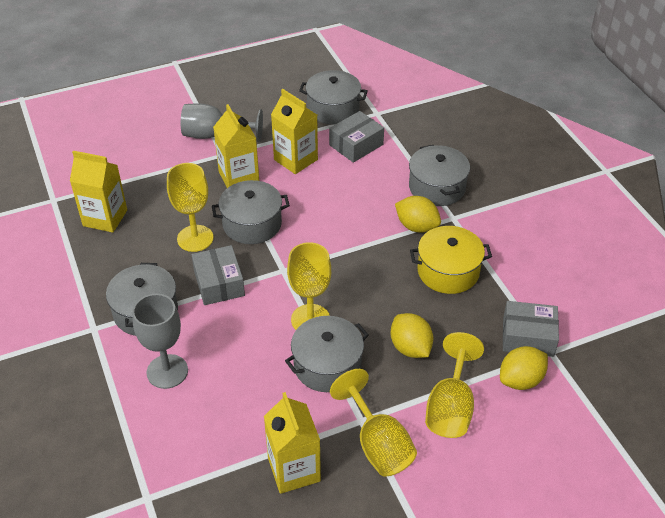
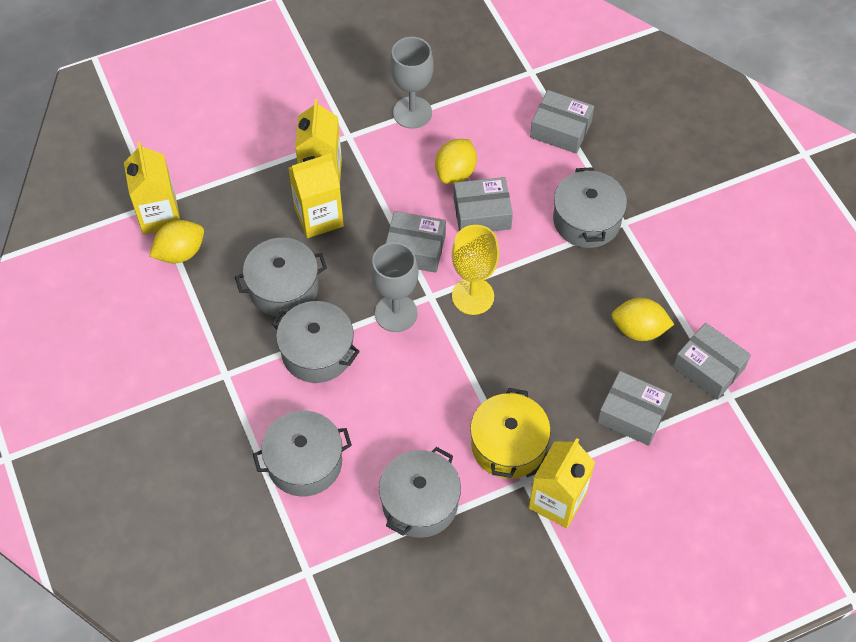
grey box: [192,245,245,305] [329,111,384,163] [503,301,559,357] = 3 -> [385,211,446,273] [454,177,513,231] [530,90,594,154] [597,371,672,446] [673,323,751,400] = 5
yellow goblet: [167,163,214,252] [287,242,331,330] [330,369,417,476] [425,332,484,438] = 4 -> [452,225,499,315] = 1

